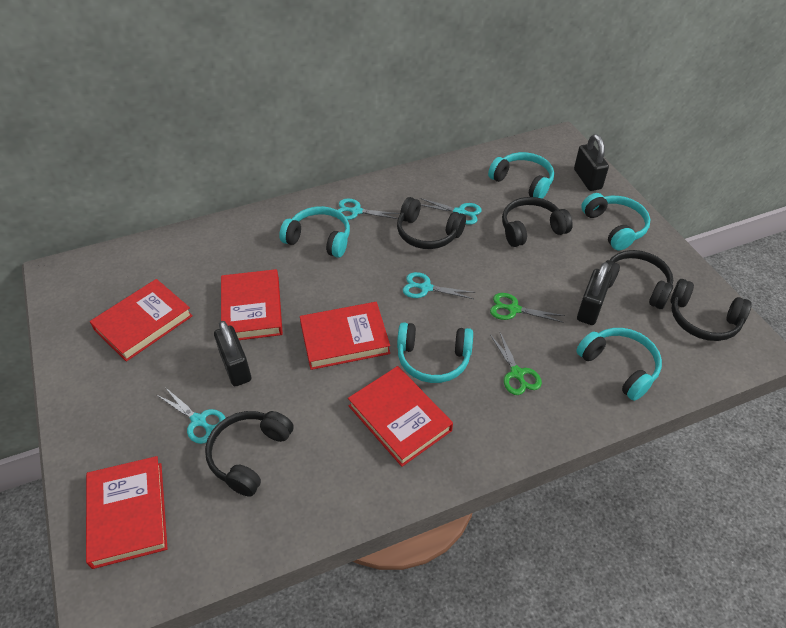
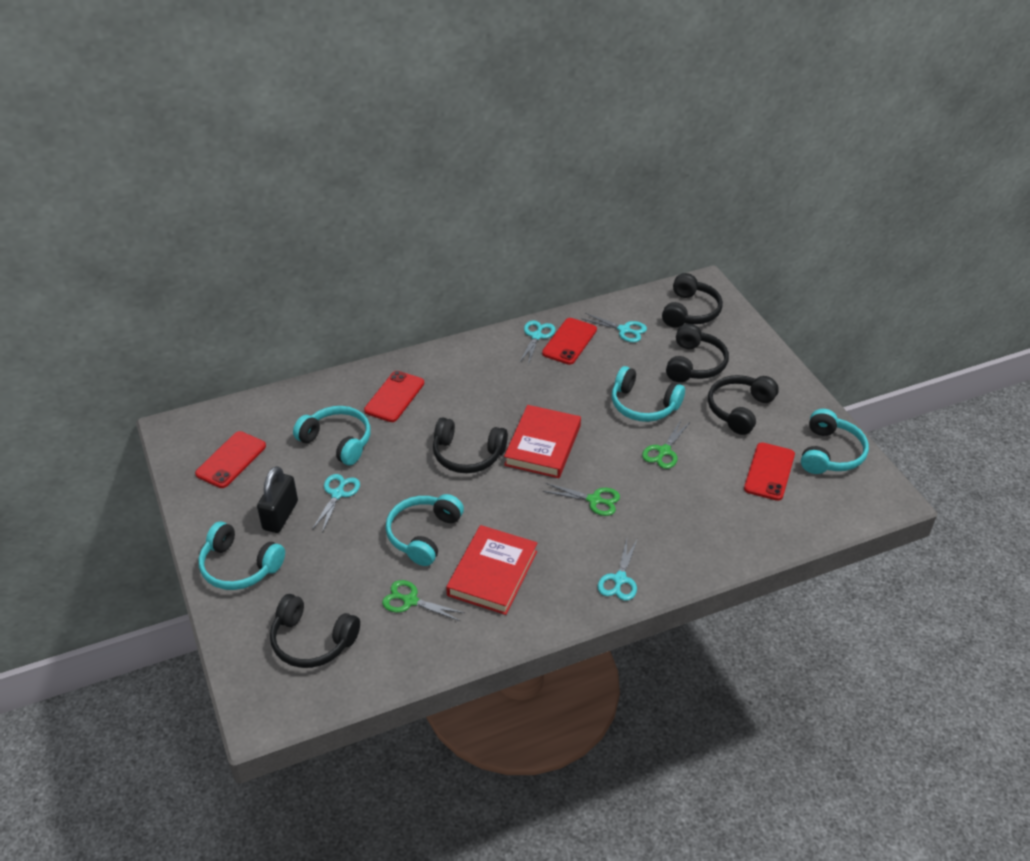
black padlock: [214,321,251,386] [574,134,609,191] [577,262,612,325] = 3 -> [257,466,298,533] = 1
green scissors: [490,293,565,323] [490,332,542,395] = 2 -> [382,580,464,621] [543,483,620,516] [642,418,691,469] = 3
red book: [86,456,168,569] [90,279,193,362] [221,269,283,340] [300,302,390,370] [348,366,453,467] = 5 -> [446,525,537,615] [504,405,581,478] = 2
red phone: none = 0 -> [195,431,266,488] [364,371,424,422] [542,318,597,365] [744,442,795,501] = 4

